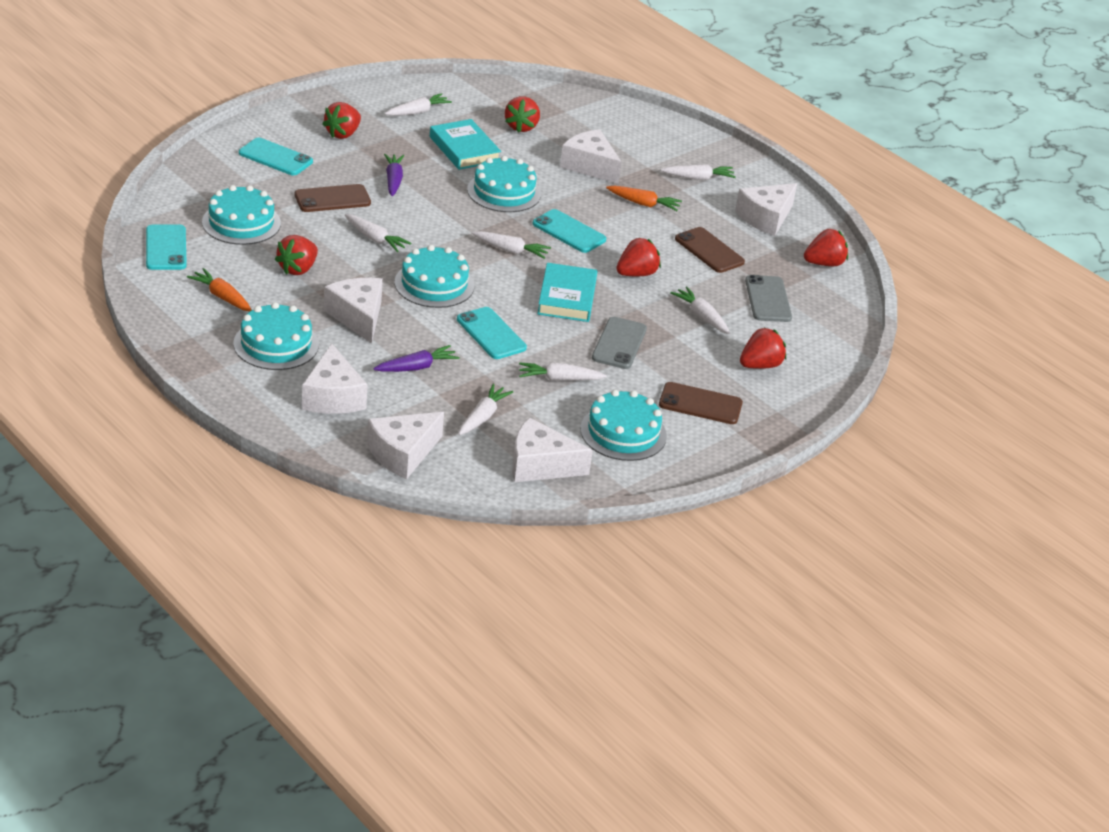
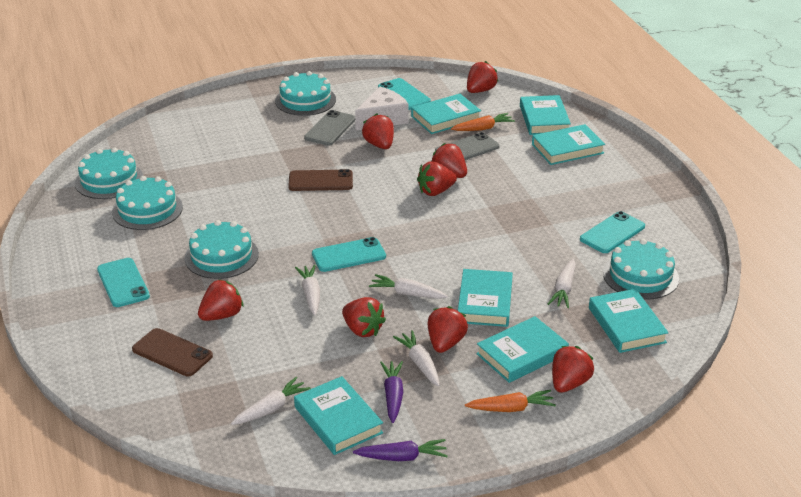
brown phone: [295,184,371,212] [659,382,743,424] [675,227,745,273] = 3 -> [132,328,213,376] [288,169,353,191] = 2
red strawberry: [275,235,318,275] [322,102,361,139] [505,96,540,133] [616,238,661,276] [740,328,786,369] [804,229,848,266] = 6 -> [198,279,244,321] [342,297,386,337] [362,113,394,149] [417,161,457,196] [428,306,468,353] [431,143,467,178] [467,61,498,93] [552,346,594,393] = 8
turquoise book: [430,119,501,170] [537,263,597,322] = 2 -> [294,376,383,455] [411,94,481,134] [458,269,513,327] [476,316,569,383] [520,95,571,135] [532,124,605,165] [589,289,669,353] = 7
white carrot: [345,214,411,252] [385,93,452,116] [458,383,513,435] [472,231,551,259] [519,362,607,381] [661,164,736,180] [670,287,730,334] = 7 -> [231,377,311,425] [295,265,320,315] [369,274,448,299] [393,330,440,386] [548,259,576,308] = 5
white cheese: [302,344,368,414] [324,278,383,344] [367,412,444,479] [512,417,593,482] [560,129,622,184] [735,183,797,236] = 6 -> [355,86,409,130] = 1

